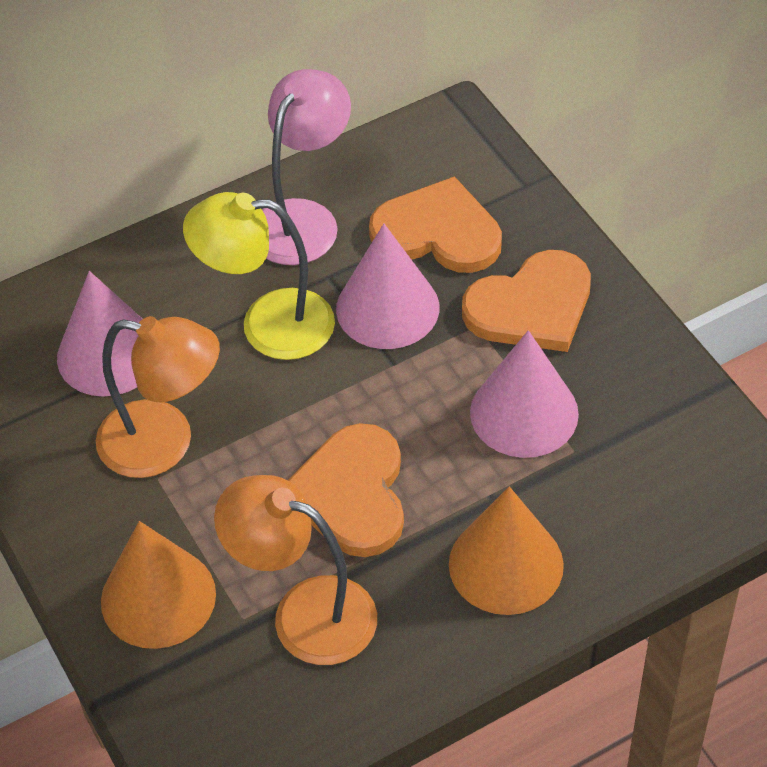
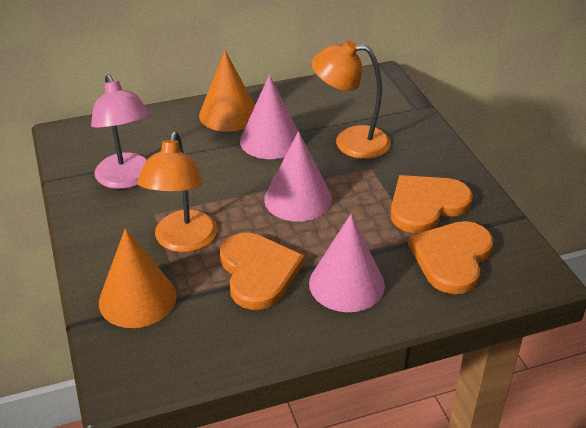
yellow lamp: [183,192,335,360] = 1 -> none = 0

